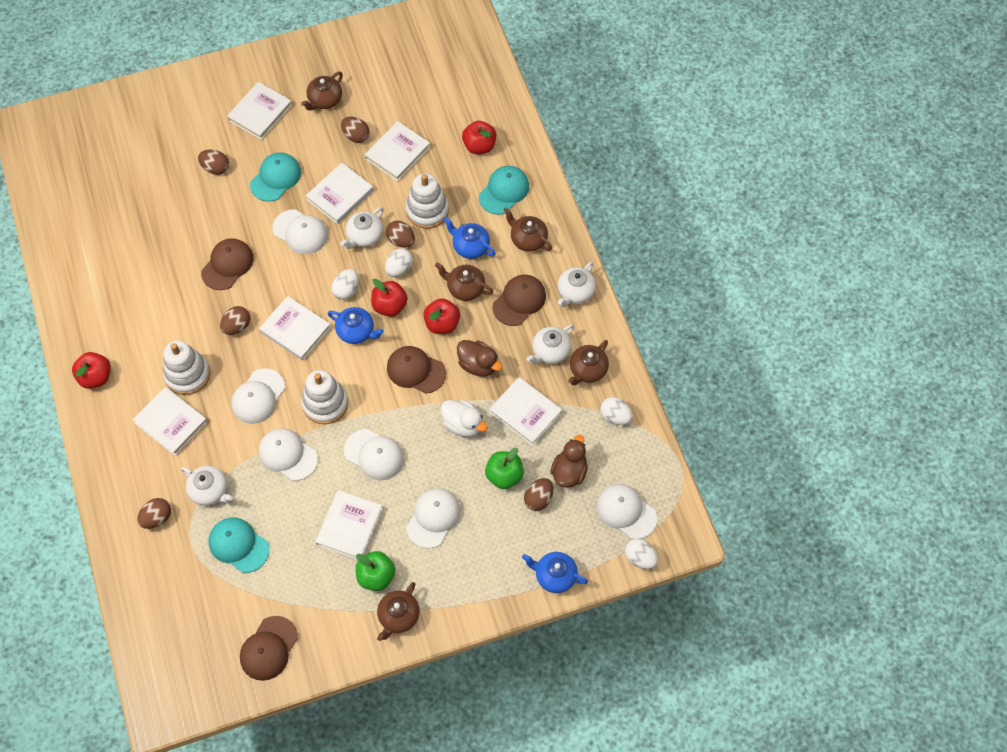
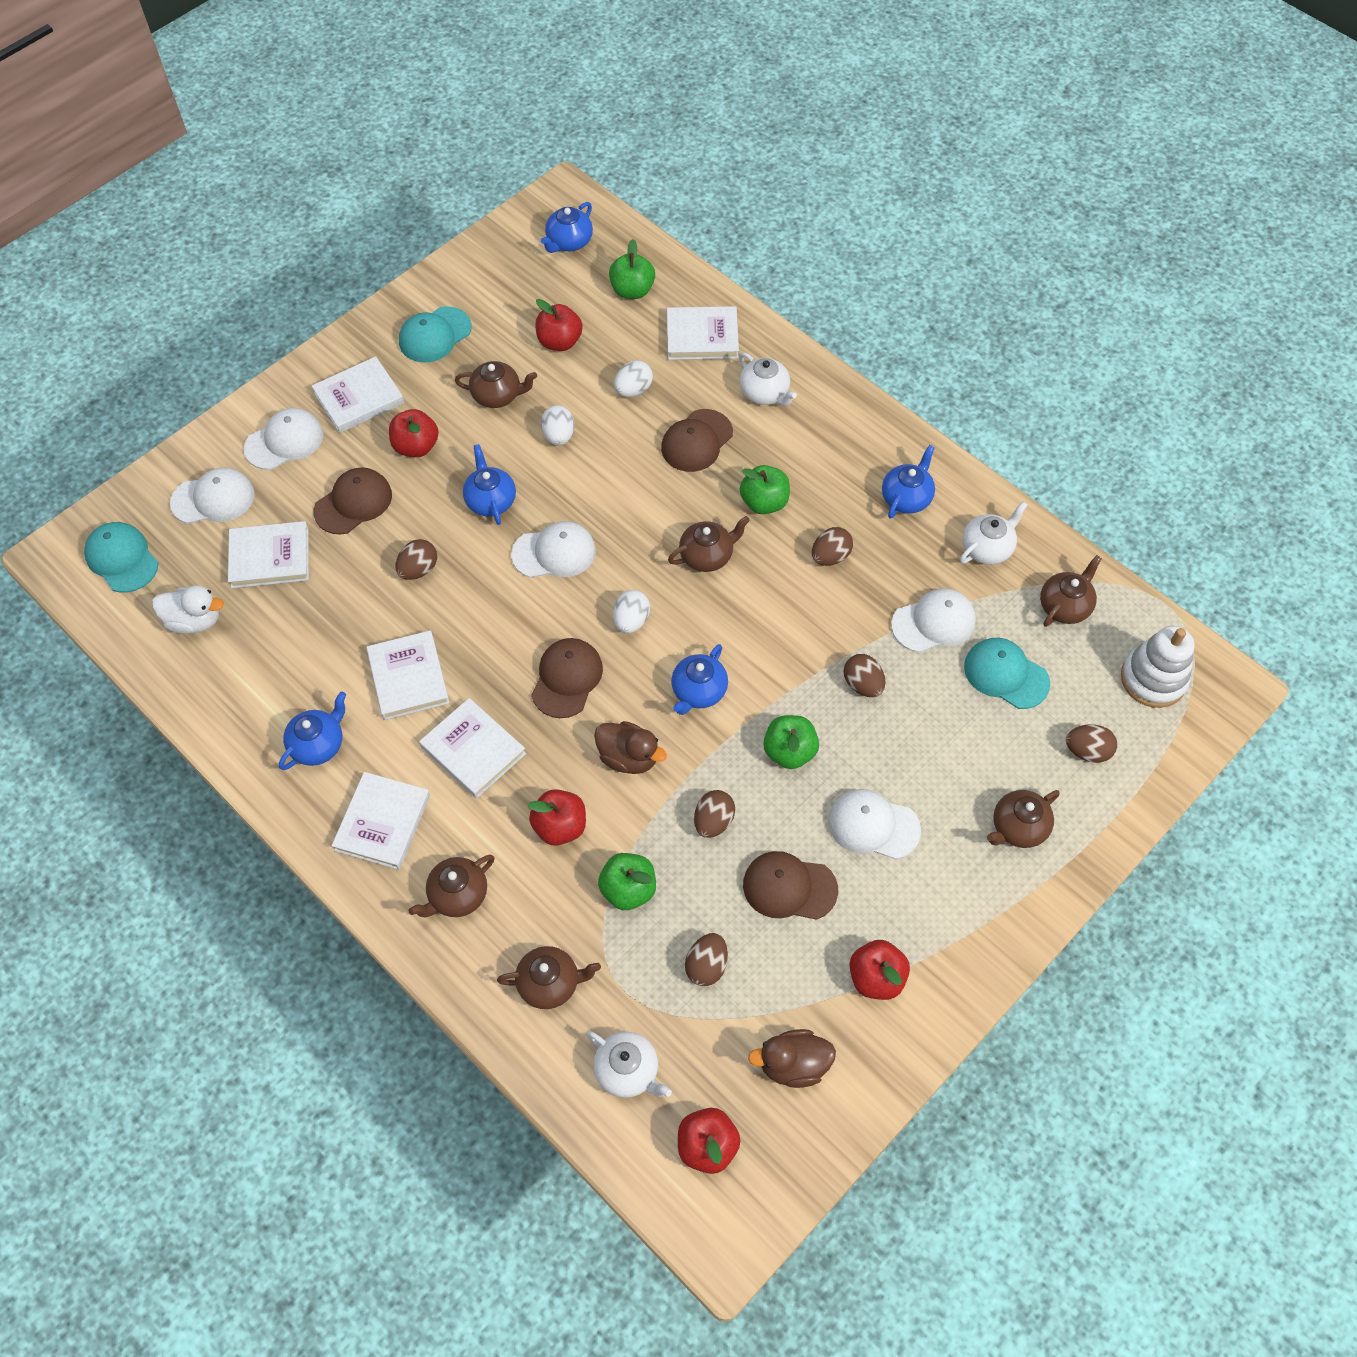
blue teapot: [327,307,384,344] [443,217,496,259] [522,552,588,593] = 3 -> [279,691,346,770] [463,444,516,525] [541,202,593,253] [671,644,728,715] [882,445,935,519] = 5
brown teapot: [301,72,343,111] [377,582,420,641] [435,263,493,301] [504,207,552,252] [568,340,609,385] = 5 -> [408,855,495,918] [455,361,537,408] [497,946,601,1009] [668,516,750,572] [987,790,1060,848] [1040,555,1102,627] = 6
green apple: [356,551,395,591] [485,448,524,489] = 2 -> [598,853,656,910] [609,239,655,299] [740,465,790,514] [763,715,819,769] = 4
red apple: [72,352,111,389] [371,279,408,317] [423,299,460,334] [462,121,496,154] = 4 -> [389,409,439,457] [527,789,586,846] [535,299,583,351] [678,1108,741,1174] [849,940,910,1000] = 5
white book: [133,387,207,456] [227,82,292,140] [259,296,331,361] [306,163,373,224] [315,490,383,559] [365,121,430,181] [489,377,562,446] = 7 -> [228,521,309,588] [312,356,404,433] [332,772,430,870] [366,630,450,720] [419,698,526,799] [667,306,739,360] = 6
white cap: [231,368,285,424] [259,428,318,481] [272,209,328,254] [344,429,404,480] [406,488,461,548] [596,484,657,539] = 6 -> [170,468,254,524] [244,408,323,470] [511,521,596,578] [828,789,921,860] [891,588,976,653] = 5
white egg: [332,269,359,300] [385,248,413,277] [600,397,633,425] [625,539,658,569] = 4 -> [541,405,575,446] [613,590,650,634] [614,360,653,397] = 3
white stacking toy: [163,340,210,395] [301,370,348,424] [405,173,449,229] = 3 -> [1121,626,1195,708] = 1
white teapot: [181,466,233,506] [340,207,384,249] [527,324,574,364] [558,261,596,307] = 4 -> [586,1031,672,1098] [739,352,797,406] [960,501,1027,565] = 3

